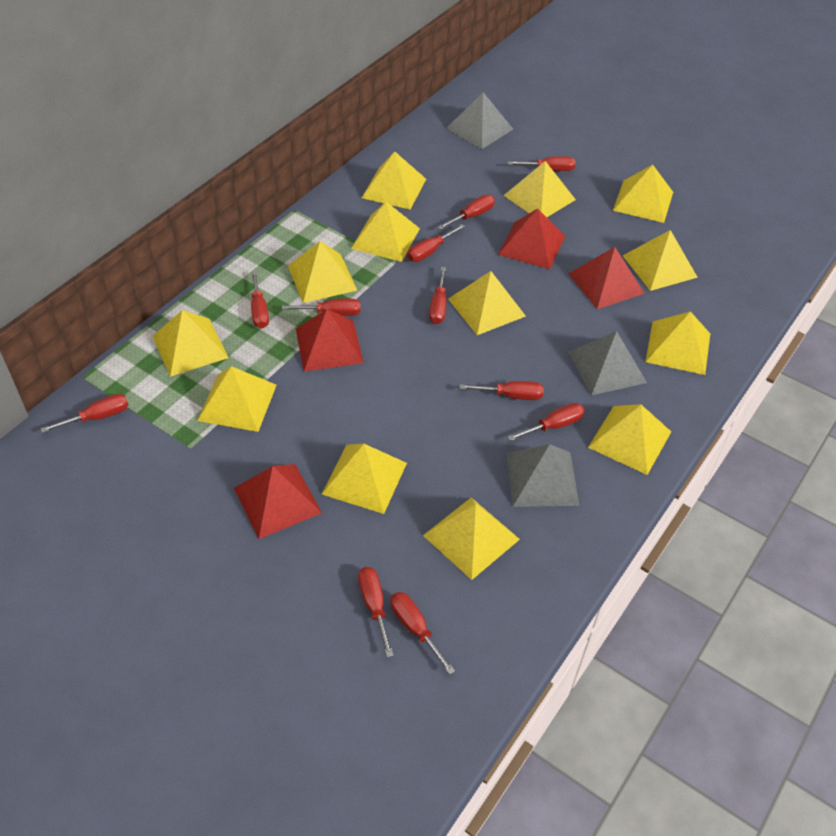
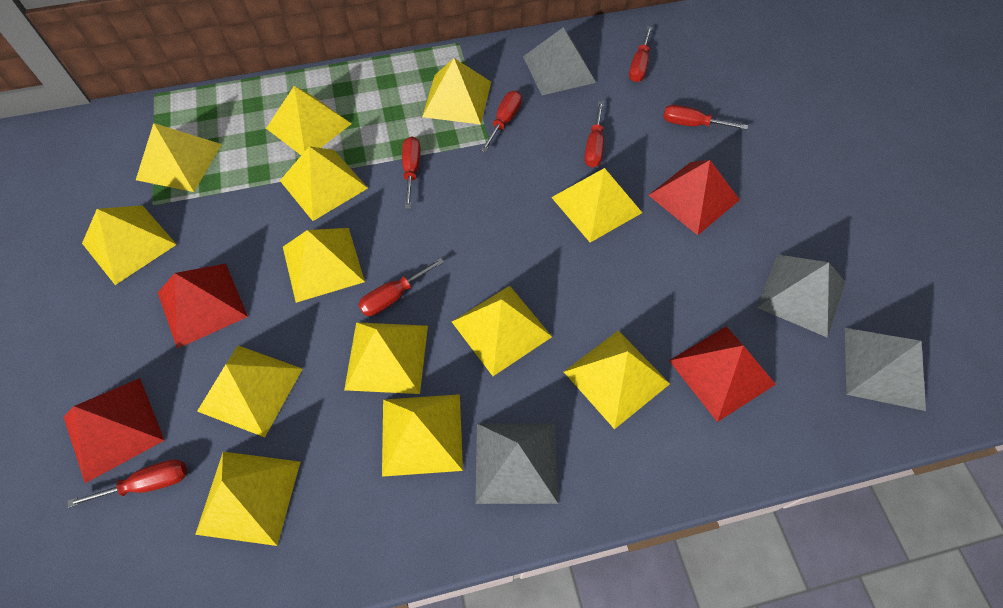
grey pyramid: [446,92,513,149] [506,444,579,507] [568,331,647,395] = 3 -> [476,423,558,504] [523,27,596,95] [757,254,845,338] [845,328,926,411] = 4
red screwdriver: [41,394,128,433] [251,271,269,328] [282,299,361,316] [358,567,394,657] [390,592,455,675] [407,224,465,262] [429,267,446,324] [438,195,495,229] [459,381,544,400] [507,156,576,171] [508,403,585,441] = 11 -> [67,459,187,508] [358,258,444,316] [402,136,421,209] [480,91,522,152] [585,101,604,168] [629,26,652,82] [663,105,748,130] = 7

